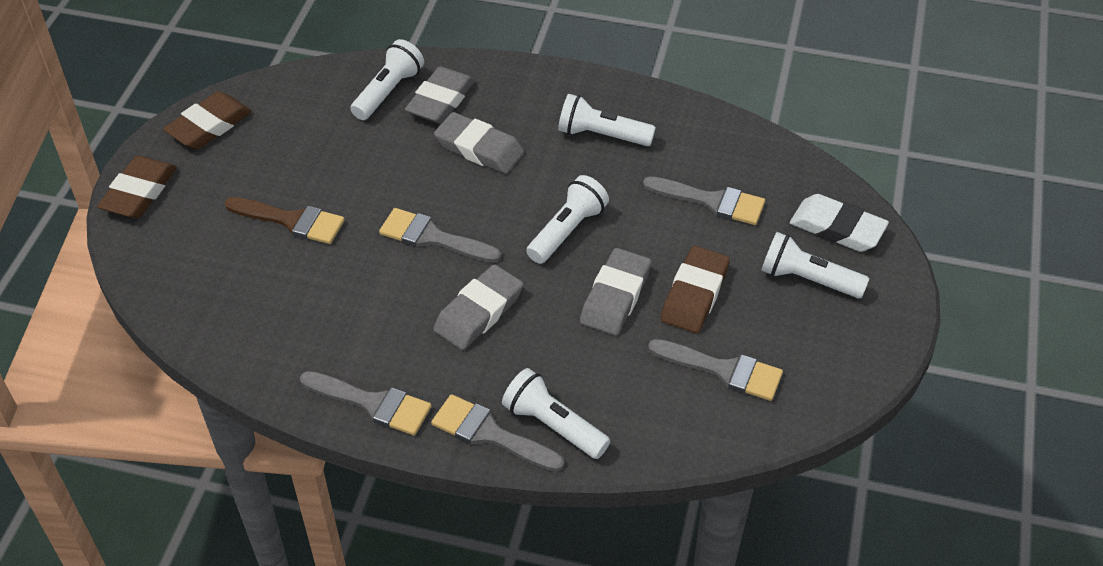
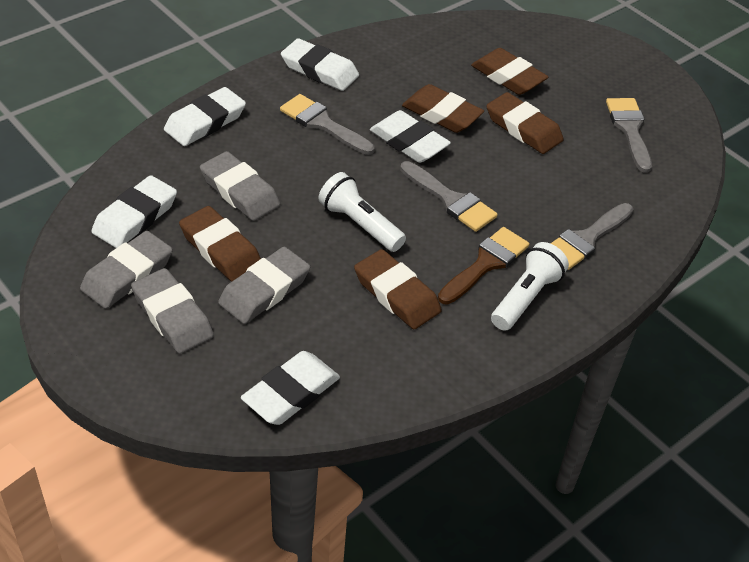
brown eraser: [97,156,177,218] [163,91,252,149] [660,246,730,333] = 3 -> [179,206,261,282] [354,249,442,329] [402,84,484,133] [471,48,548,95] [486,92,564,154] = 5
grey brush: [300,371,432,435] [379,208,501,263] [431,394,564,472] [643,176,765,225] [648,339,783,401] = 5 -> [280,94,375,155] [400,161,498,232] [550,203,634,270] [606,98,652,173] = 4
white eraser: [790,194,889,252] = 1 -> [91,175,177,248] [164,87,246,146] [241,351,340,425] [281,38,359,91] [370,110,451,163] = 5
white flashlight: [350,39,424,120] [502,368,610,459] [526,175,609,264] [558,94,656,146] [761,232,869,298] = 5 -> [319,172,406,252] [491,242,569,331] = 2

